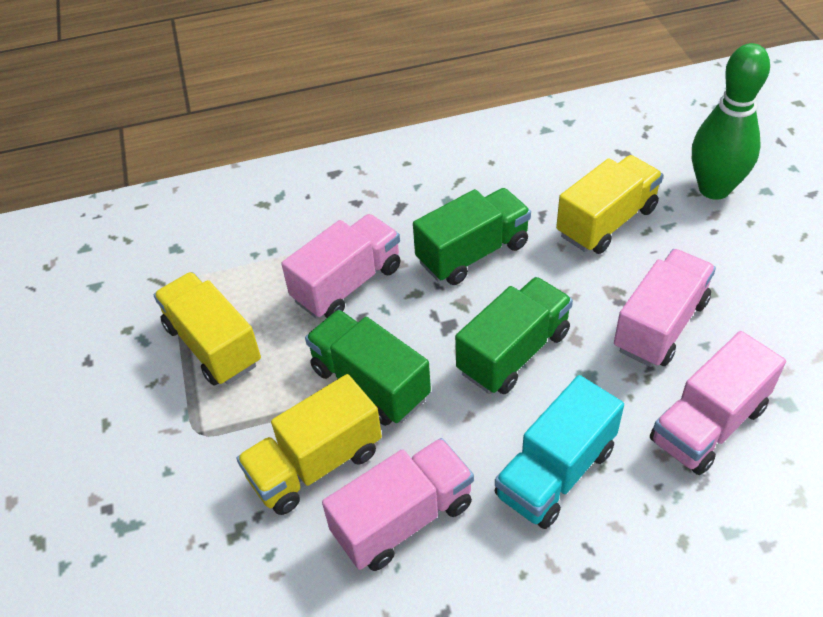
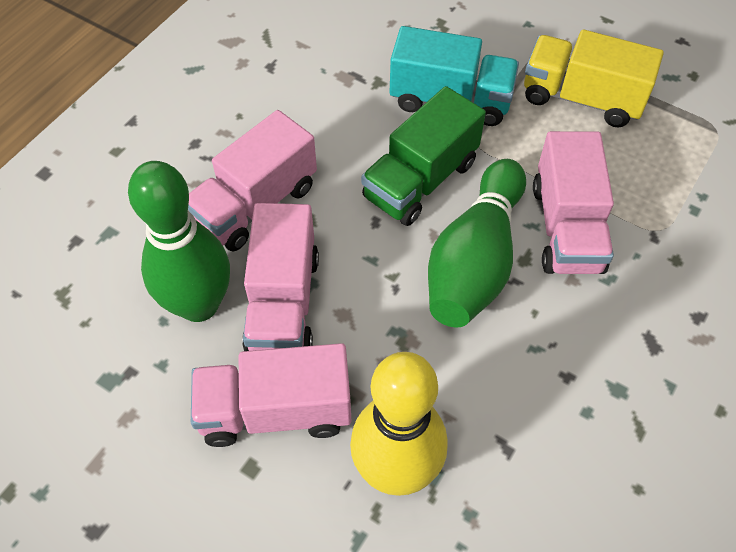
green bowling pin: [692,43,770,200] = 1 -> [128,161,230,322] [428,159,526,328] = 2
green truck: [305,310,431,426] [413,188,531,285] [455,277,573,394] = 3 -> [361,86,486,226] = 1
yellow bowling pin: none = 0 -> [350,352,448,496] = 1
yellow truck: [154,272,261,385] [236,374,382,515] [556,155,663,254] = 3 -> [524,29,664,127] = 1

